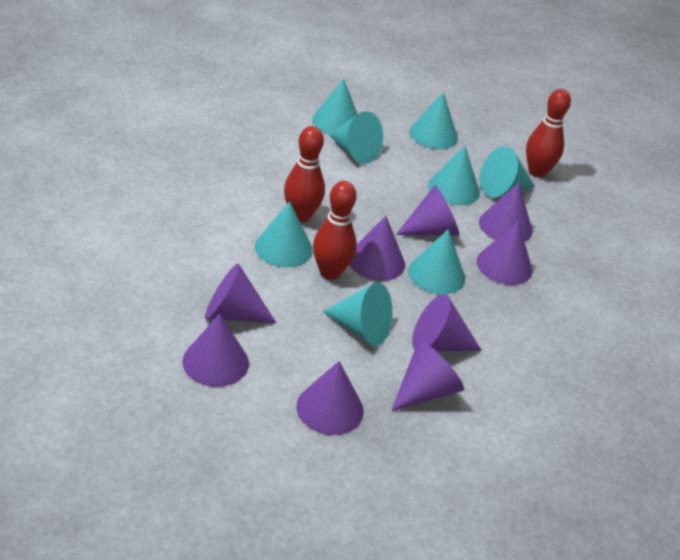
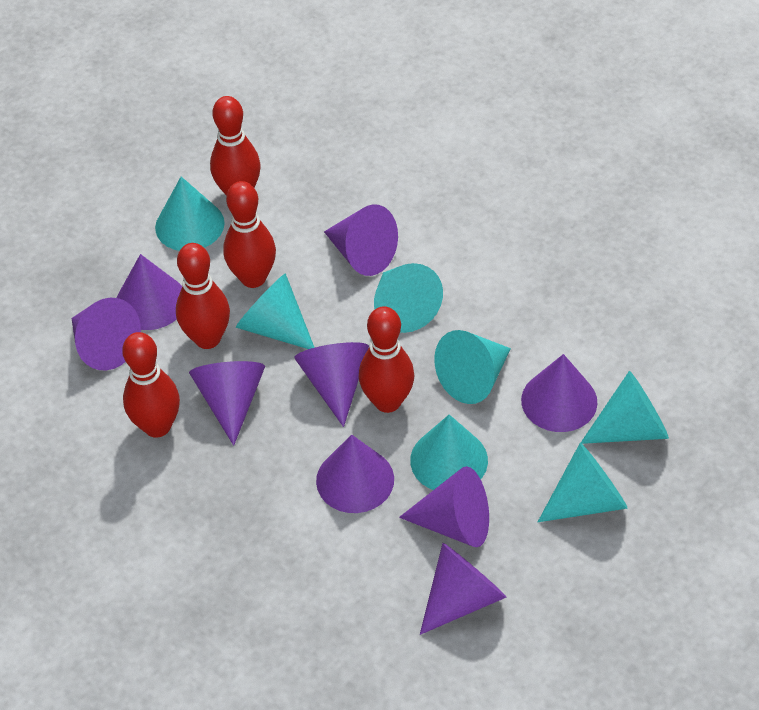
red bowling pin: [284,126,325,223] [313,181,357,280] [526,89,571,177] = 3 -> [122,332,180,438] [176,243,230,349] [210,96,261,195] [223,181,276,288] [359,306,414,413] = 5
turquoise cone: [255,202,313,268] [312,79,358,134] [323,282,392,346] [329,111,383,164] [408,229,465,295] [409,92,458,149] [428,146,480,205] [480,147,535,197] = 8 -> [155,177,225,251] [236,273,315,349] [374,263,443,333] [410,414,488,490] [434,330,511,404] [538,443,627,522] [581,371,669,444] = 7

